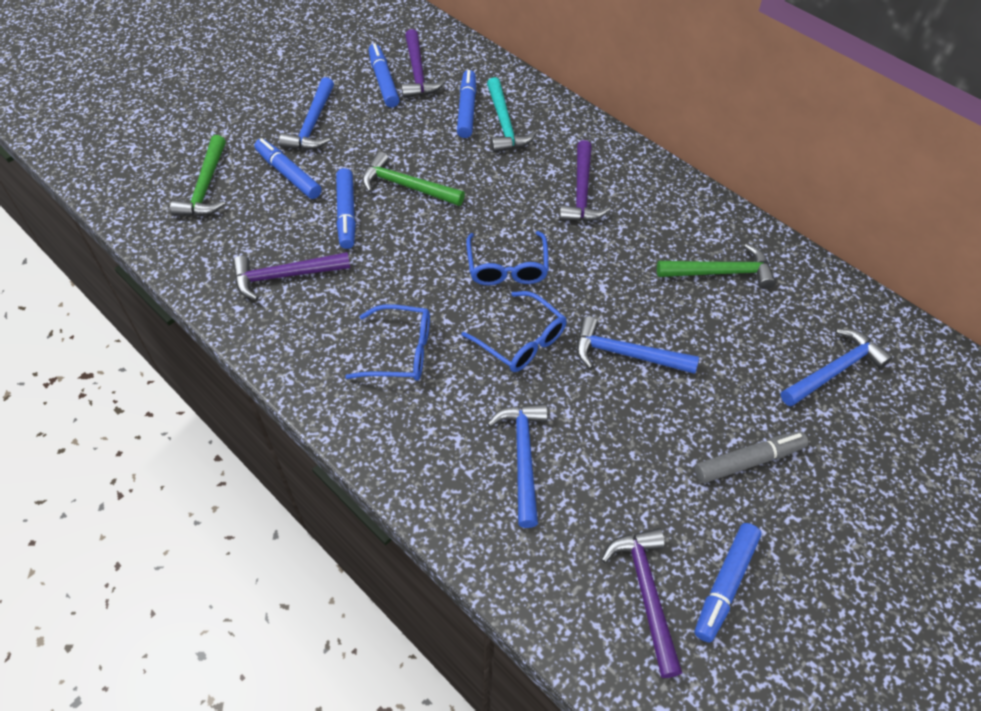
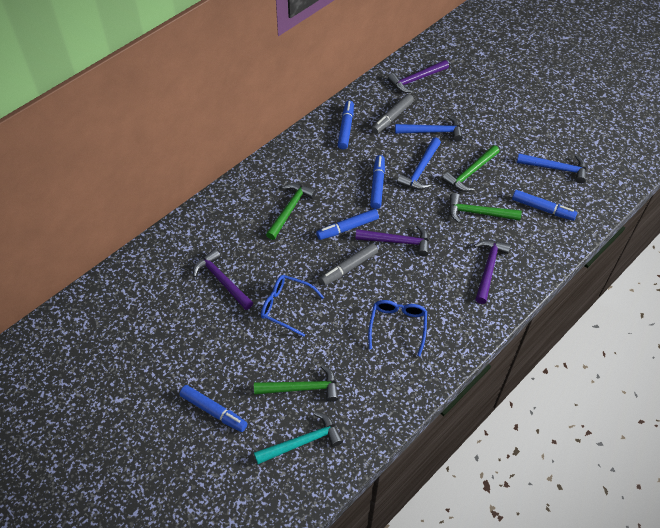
blue glasses: [345,304,430,381] [461,291,567,372] [466,231,549,285] = 3 -> [261,275,324,337] [368,300,427,356] = 2
blue hammer: [279,77,334,150] [487,404,548,528] [577,316,699,374] [781,329,893,407] = 4 -> [395,115,463,141] [397,137,441,190] [517,153,587,184] = 3
green hammer: [170,135,226,216] [362,151,465,206] [657,243,776,289] = 3 -> [254,365,338,402] [266,183,316,240] [442,145,500,192] [449,193,522,223] = 4
grey marker: [695,431,808,483] = 1 -> [319,243,378,286] [372,94,414,134] = 2

